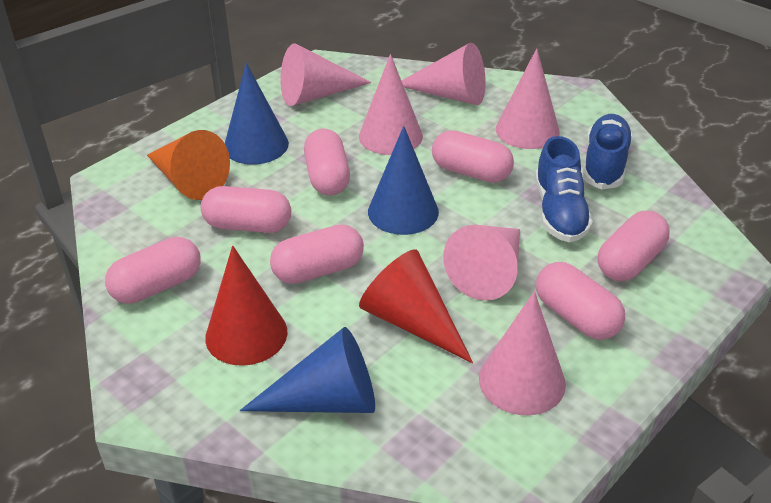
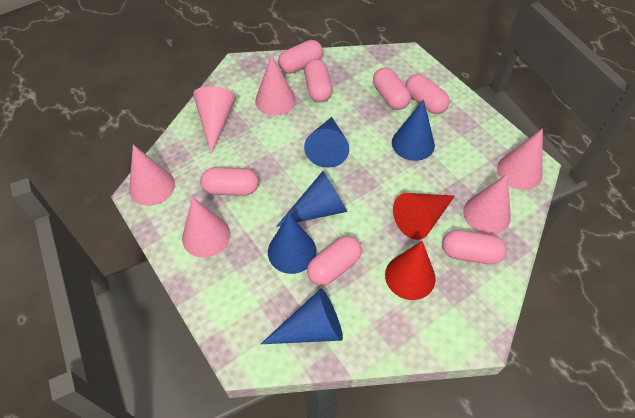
blue cone: [225,63,289,165] [240,327,375,413] [368,126,439,235] = 3 -> [261,289,343,344] [268,214,317,274] [276,171,347,227] [304,117,349,168] [392,99,435,161] = 5
blue shoe: [535,136,593,242] [583,114,633,190] = 2 -> none = 0
orange cone: [147,130,230,200] = 1 -> none = 0

